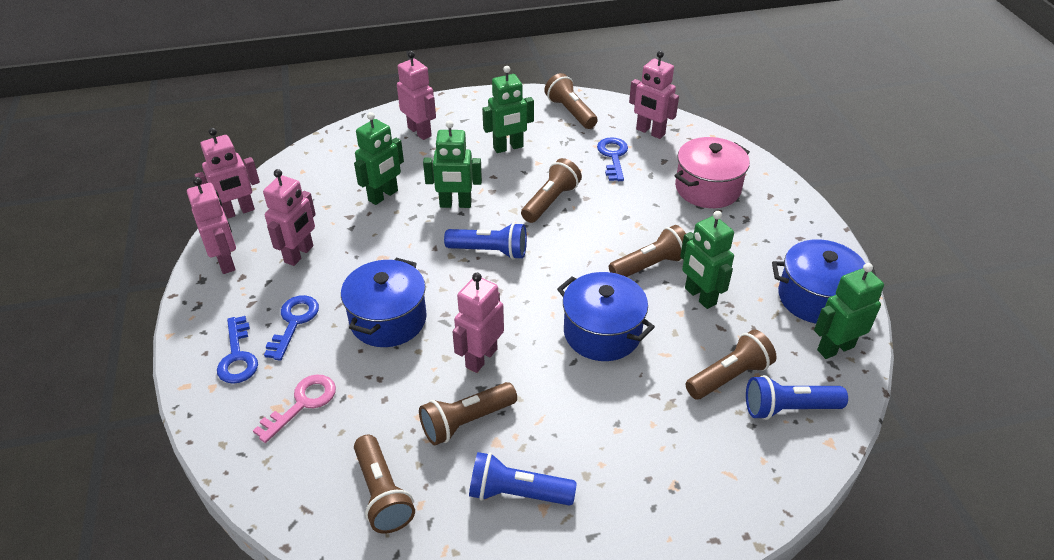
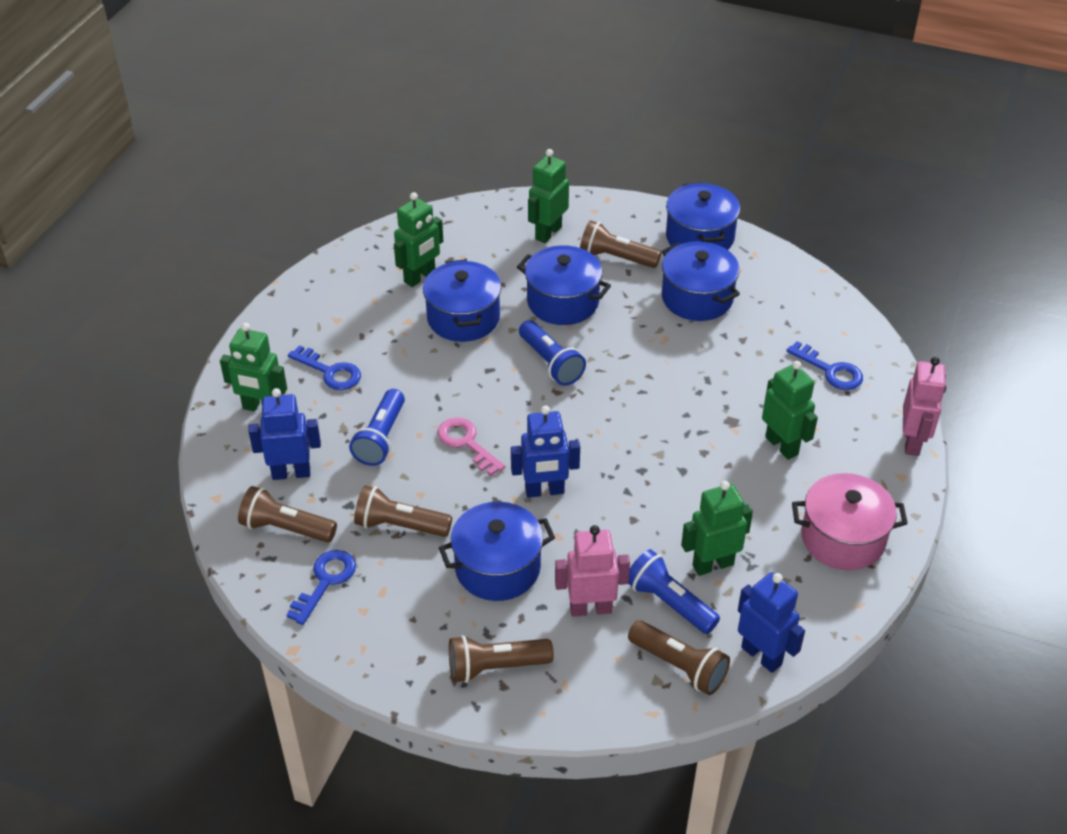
blue pot: [341,258,427,347] [557,272,655,361] [772,239,876,323] = 3 -> [423,259,501,342] [439,502,555,601] [517,245,611,325] [662,242,740,321] [666,182,740,250] = 5
blue robot: none = 0 -> [248,388,321,480] [511,406,580,498] [738,572,805,673] = 3
brown flashlight: [354,435,415,533] [419,382,517,445] [521,158,582,223] [544,73,597,129] [609,225,686,277] [686,330,777,400] = 6 -> [238,486,337,543] [354,486,452,537] [449,635,554,683] [580,220,661,268] [628,620,730,695] = 5
pink robot: [187,177,236,274] [195,128,260,219] [263,169,316,266] [397,51,436,140] [452,273,504,373] [629,51,679,139] = 6 -> [555,525,630,617] [903,357,946,456] = 2

